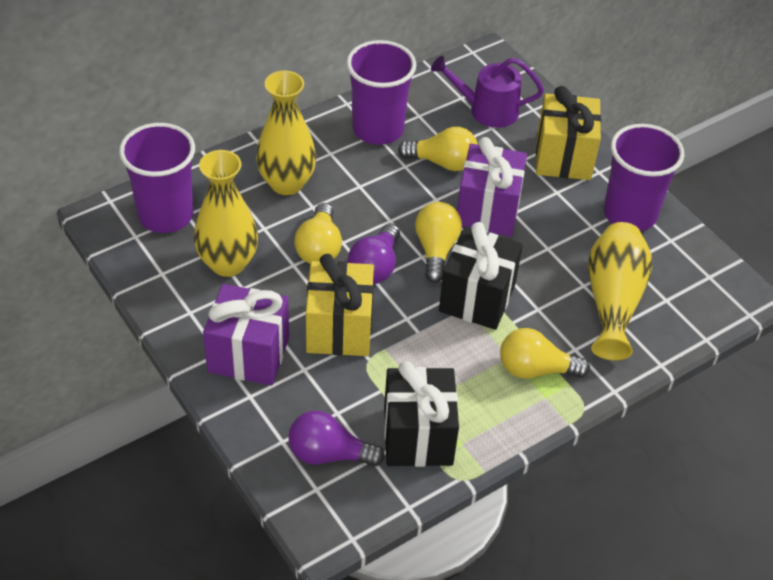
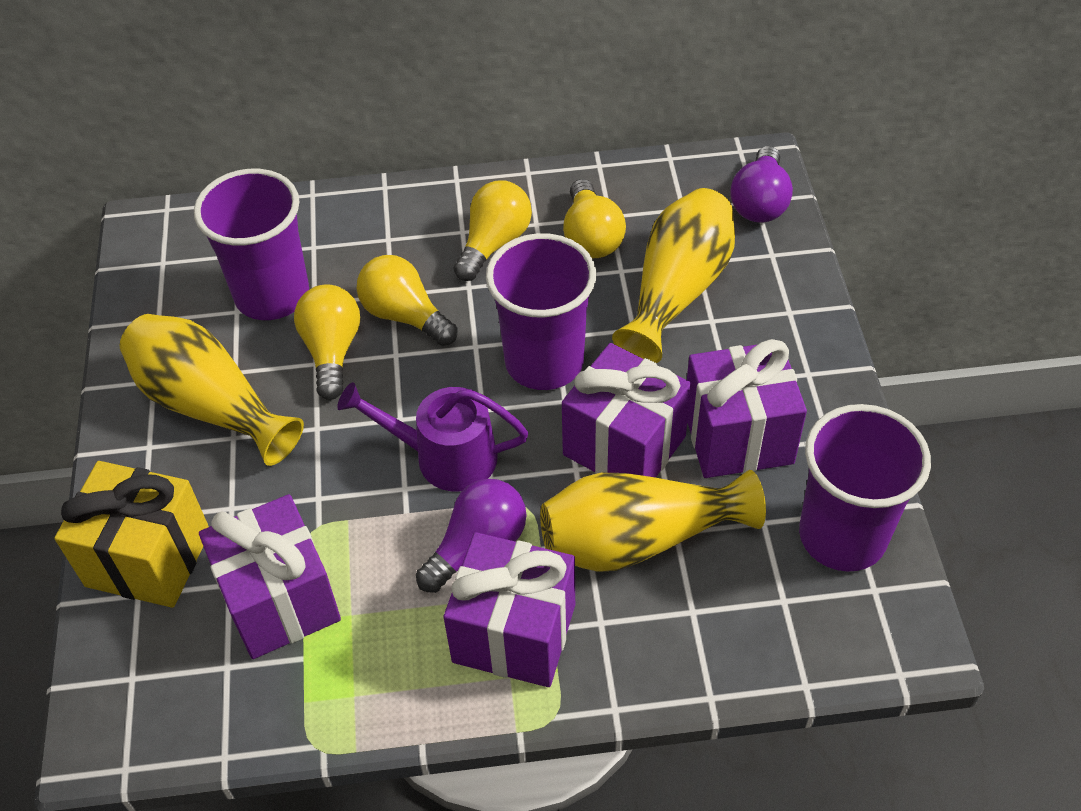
black gift: [384,361,459,467] [439,222,523,330] = 2 -> none = 0
purple gift: [203,284,289,386] [457,137,527,237] = 2 -> [199,494,341,659] [443,532,575,687] [562,343,691,478] [687,339,807,478] = 4
yellow gift: [306,254,374,356] [536,86,601,180] = 2 -> [54,461,209,608] = 1

